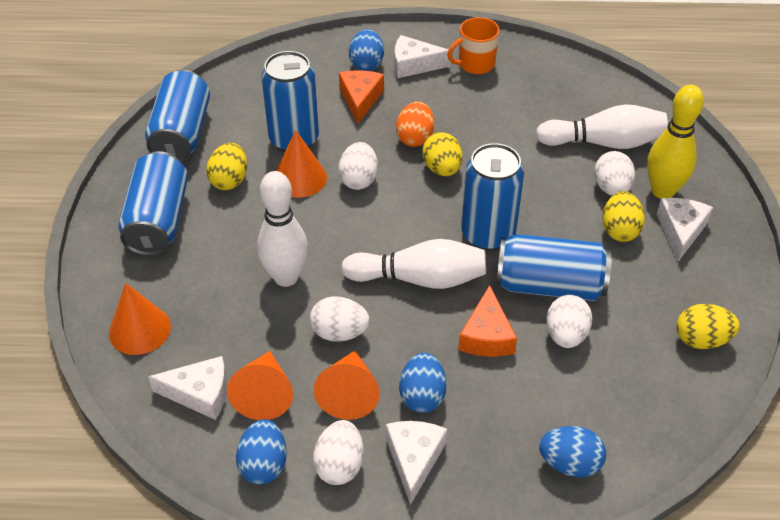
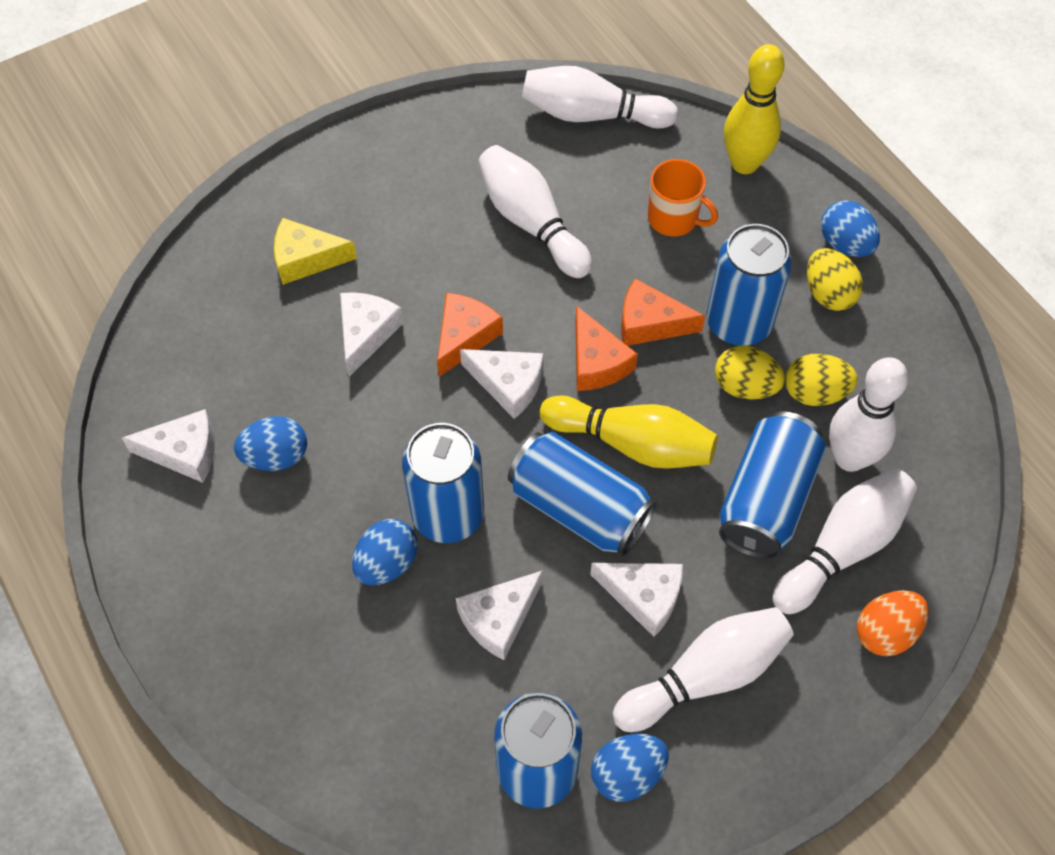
orange cheese: [339,70,384,124] [458,285,517,357] = 2 -> [437,293,503,377] [575,306,638,391] [621,278,705,346] = 3
orange cone: [109,283,171,355] [227,351,293,420] [276,130,327,198] [314,350,380,420] = 4 -> none = 0
white bowling pin: [257,171,308,287] [341,239,486,289] [536,104,668,149] = 3 -> [478,145,592,278] [522,66,678,129] [613,607,794,732] [772,468,917,614] [829,357,908,472] = 5
white cheese: [148,356,227,420] [386,421,447,505] [395,35,450,78] [657,198,713,262] = 4 -> [122,409,215,483] [340,292,403,377] [456,570,543,660] [460,349,543,419] [590,563,683,637] = 5
white egg: [310,296,370,342] [313,420,364,485] [338,142,378,190] [546,295,592,348] [594,151,635,196] = 5 -> none = 0
yellow bowling pin: [647,85,704,199] = 1 -> [540,395,718,469] [724,44,785,174] = 2
yellow cheese: none = 0 -> [274,218,357,285] = 1
yellow egg: [206,143,247,190] [422,132,462,176] [603,191,645,242] [677,304,740,349] = 4 -> [715,346,785,399] [785,354,857,406] [807,248,863,311] = 3

